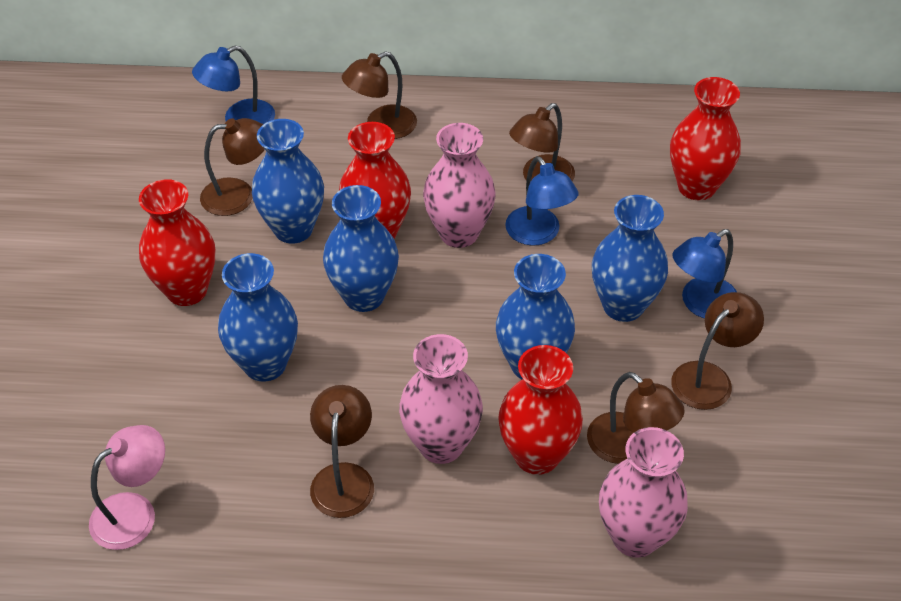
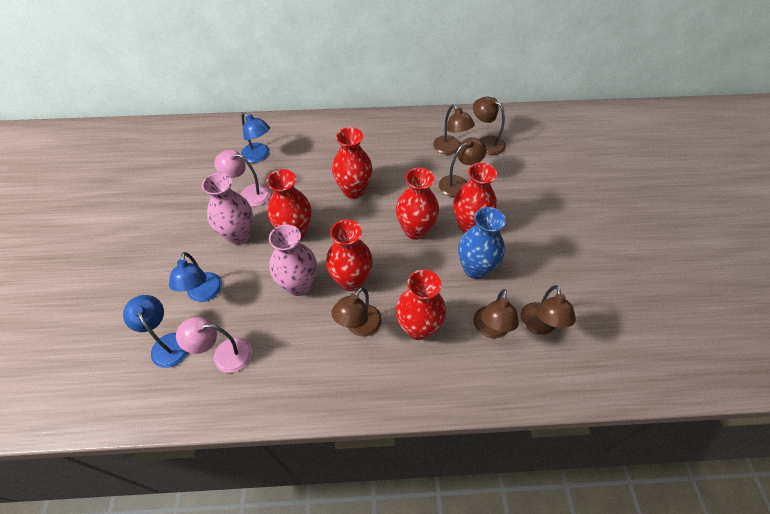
blue vase: [218,253,298,382] [252,119,324,244] [323,185,399,312] [496,254,575,379] [592,195,668,322] = 5 -> [458,207,506,279] = 1
pink lamp: [89,425,165,550] = 1 -> [176,317,252,373] [214,150,271,207] = 2
pink vase: [399,334,483,464] [423,123,496,248] [599,427,688,558] = 3 -> [202,173,253,245] [269,224,317,296] = 2
red vase: [139,179,216,306] [339,122,411,239] [498,345,583,475] [670,77,741,200] = 4 -> [267,169,311,240] [326,220,373,291] [332,127,373,199] [396,168,439,240] [396,270,446,340] [453,162,497,233] = 6

